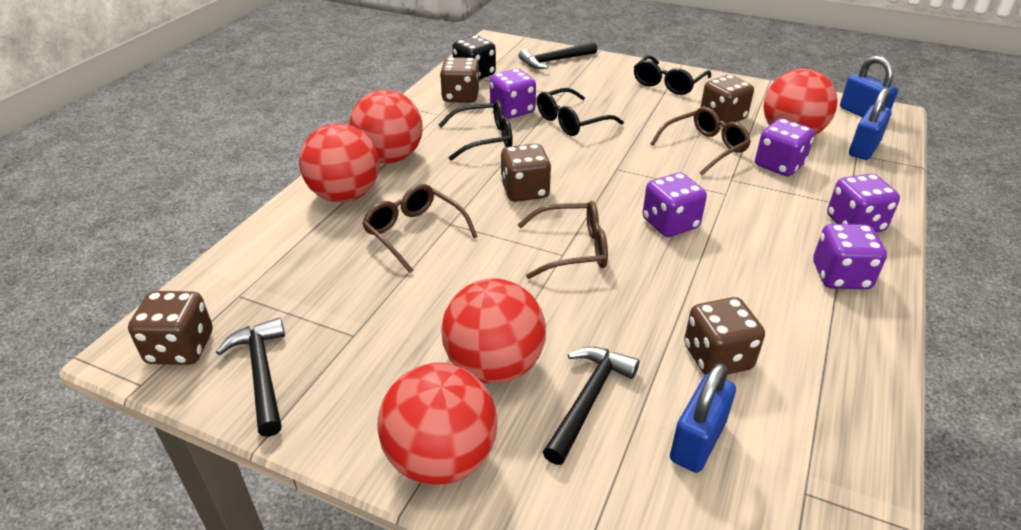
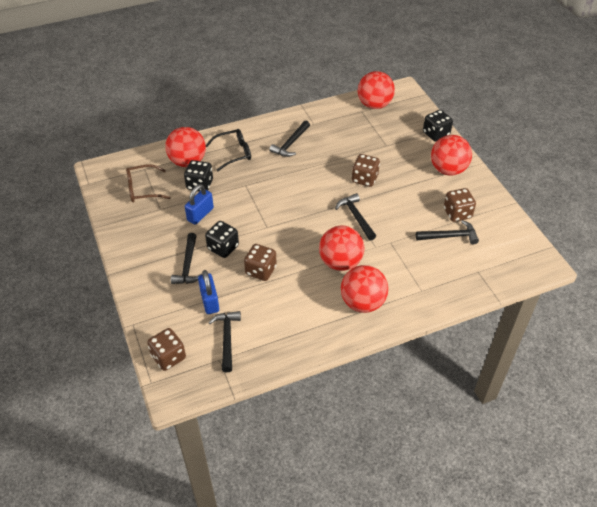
black dice: [452,36,496,80] = 1 -> [184,160,213,192] [205,221,239,258] [423,110,453,142] = 3
black glasses: [438,100,513,160] [537,88,624,136] [634,55,711,95] = 3 -> [206,129,251,171] = 1
black hammer: [216,317,285,437] [519,42,597,69] [543,347,639,465] = 3 -> [171,233,202,284] [208,311,241,372] [269,121,310,157] [335,193,376,241] [416,220,479,244] = 5
blue padlock: [670,363,736,473] [840,56,898,117] [849,88,892,160] = 3 -> [185,184,214,225] [198,270,219,314] = 2
brown dice: [128,291,213,365] [440,57,480,103] [501,144,551,202] [684,297,765,375] [701,75,754,123] = 5 -> [147,328,186,371] [244,244,277,281] [352,154,380,187] [444,188,476,222] = 4
brown glasses: [362,184,478,273] [518,201,608,279] [650,107,751,175] = 3 -> [126,164,171,202] = 1
purple dice: [490,69,536,119] [642,173,707,237] [755,119,814,176] [813,224,887,290] [827,174,900,232] = 5 -> none = 0

